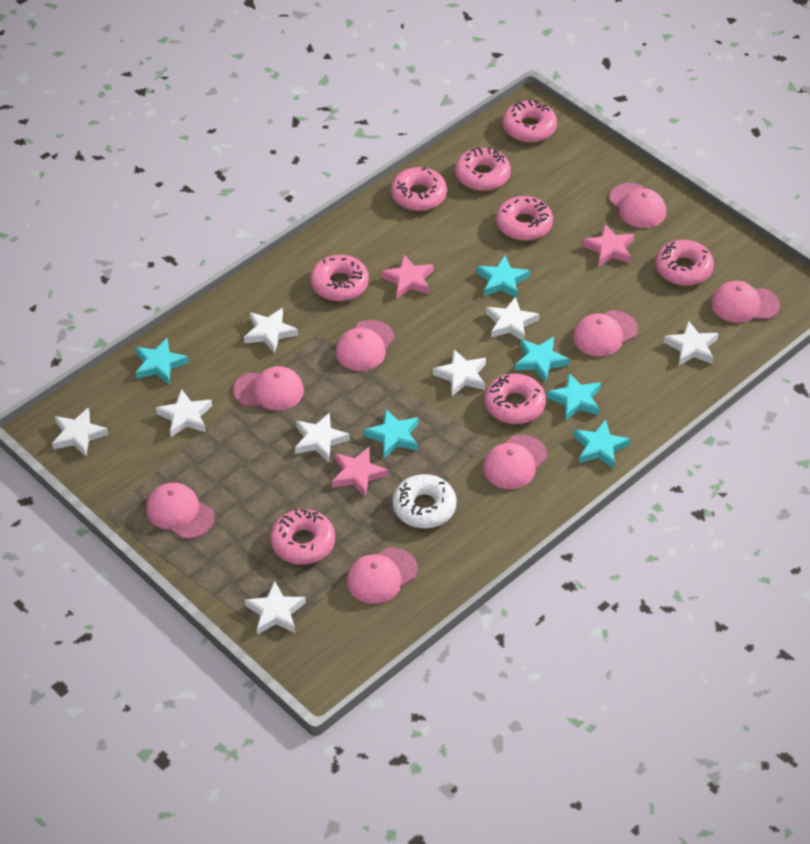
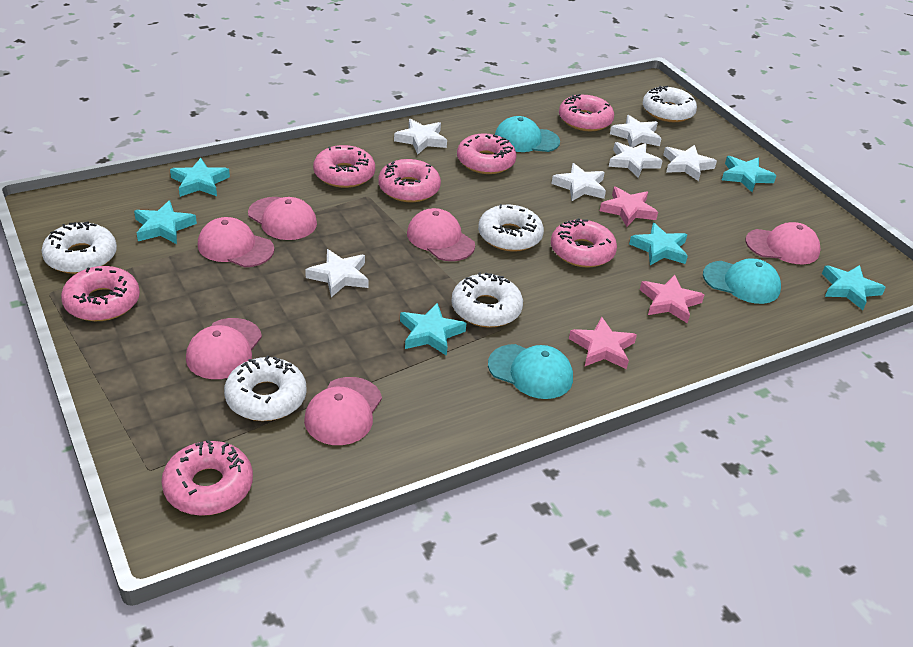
pink cap: [146,483,215,539] [233,366,304,410] [335,320,395,371] [347,548,418,604] [483,435,547,489] [573,310,638,356] [609,183,666,228] [711,281,780,323] = 8 -> [186,318,262,379] [198,217,274,267] [248,197,317,240] [304,377,382,445] [407,208,475,261] [746,222,821,264] = 6
pink donut: [270,509,335,565] [310,255,369,301] [391,167,447,211] [455,147,511,191] [485,374,546,424] [496,196,553,241] [502,99,557,143] [655,240,714,286] = 8 -> [61,266,140,321] [161,440,253,516] [313,145,375,188] [378,159,441,202] [457,133,516,174] [551,218,617,268] [559,94,614,131] = 7
turquoise cap: none = 0 -> [488,344,573,399] [495,116,560,152] [703,258,781,304] = 3
white donut: [393,474,457,528] = 1 -> [41,221,117,274] [224,355,307,421] [451,272,523,328] [478,204,544,252] [643,86,697,122] = 5
white star: [52,407,109,457] [156,389,212,437] [244,308,298,353] [245,581,306,635] [295,412,350,462] [433,349,486,396] [486,297,540,340] [663,320,719,365] = 8 -> [305,249,369,297] [394,119,447,155] [552,163,606,201] [609,142,663,178] [610,115,661,147] [663,145,717,181] = 6

